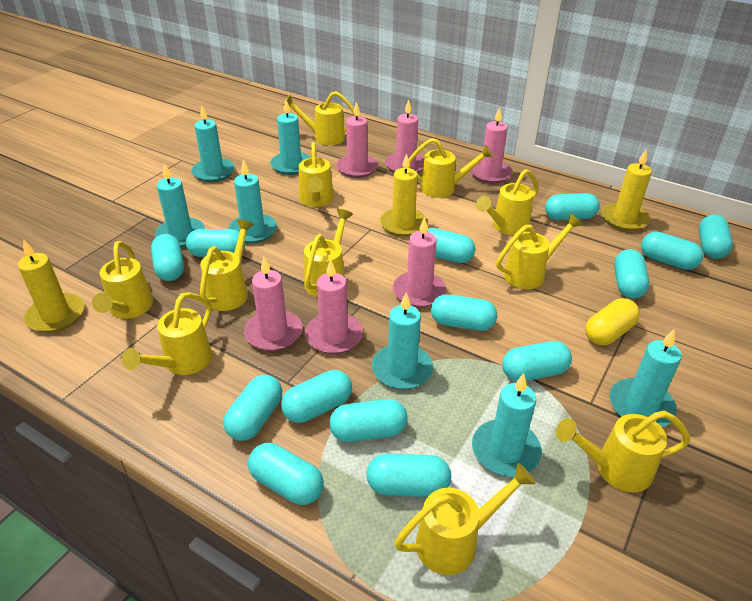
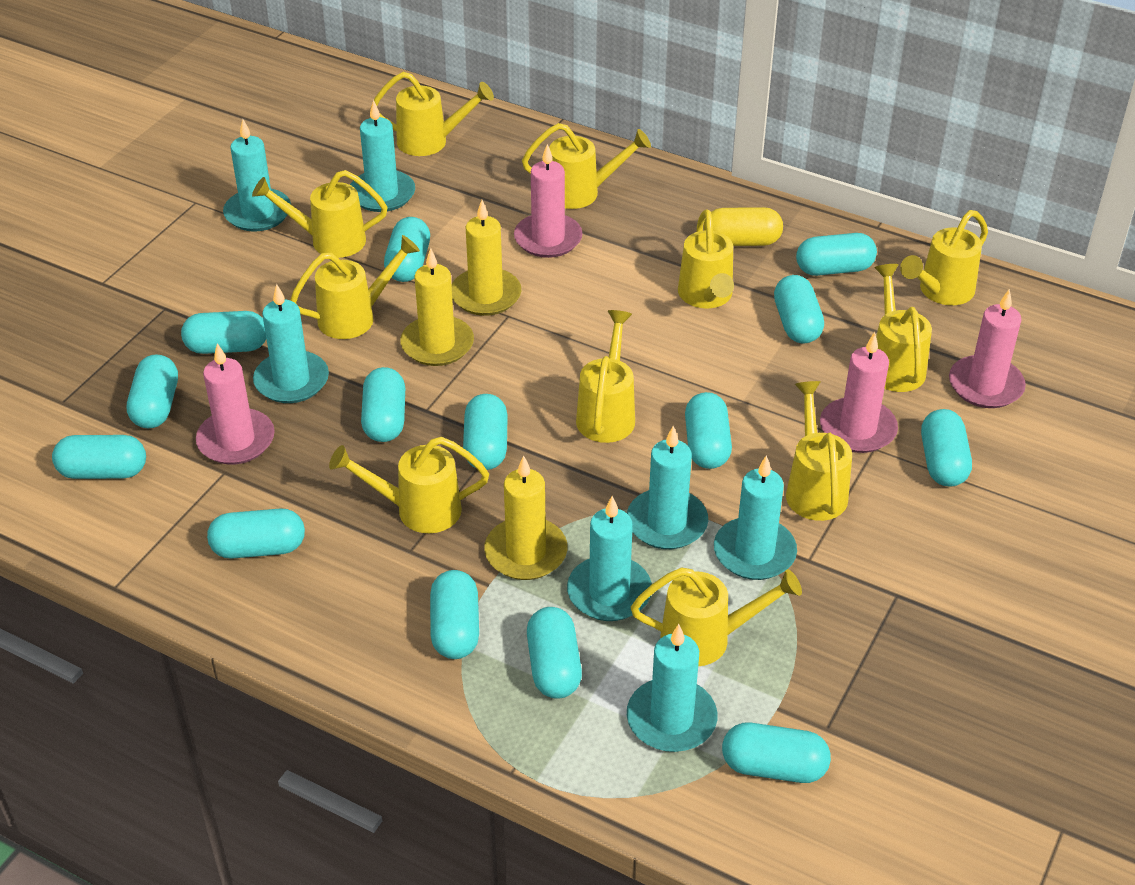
pink candle: [244,257,303,351] [305,259,363,354] [336,102,378,178] [385,99,424,173] [393,217,447,308] [470,107,512,184] = 6 -> [196,343,275,465] [514,144,583,258] [820,332,898,453] [949,289,1026,408] = 4

